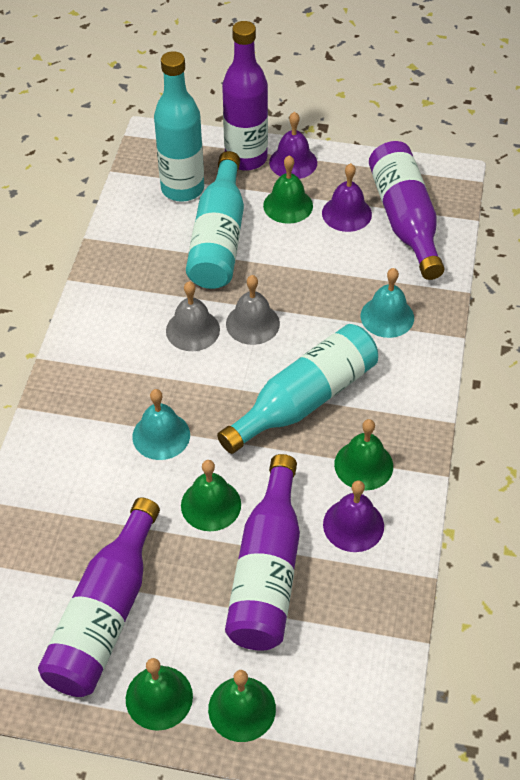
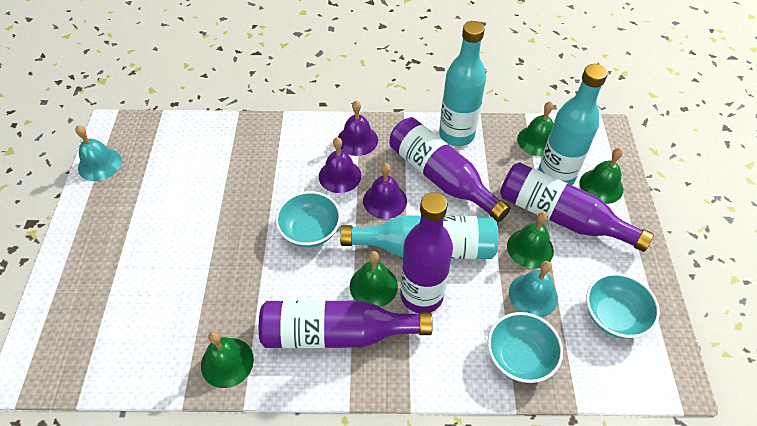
grey bell: [166,282,220,351] [226,275,280,345] = 2 -> none = 0
turquoise bowl: none = 0 -> [275,191,341,247] [488,312,563,383] [586,273,660,338] = 3

